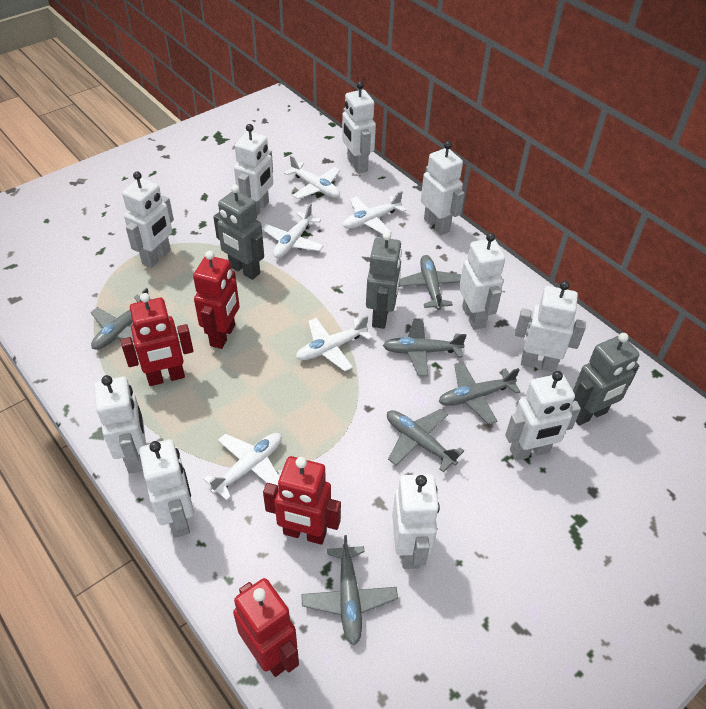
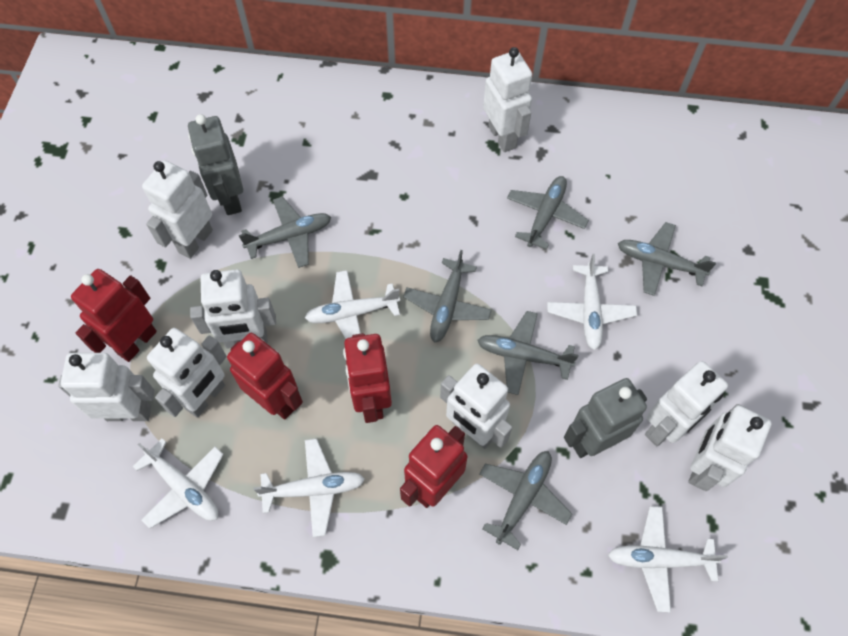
grey robot: [213,185,264,280] [366,231,402,329] [573,333,640,426] = 3 -> [188,114,243,215] [564,378,647,458] = 2
white robot: [94,375,146,474] [122,171,174,268] [139,439,194,538] [234,124,273,216] [342,81,376,174] [392,474,440,569] [421,141,465,235] [459,233,505,330] [505,371,581,461] [515,281,586,372] = 10 -> [58,353,155,421] [142,160,213,259] [147,328,227,418] [190,269,276,349] [440,364,512,449] [483,47,532,152] [645,361,728,447] [688,404,772,491] = 8

